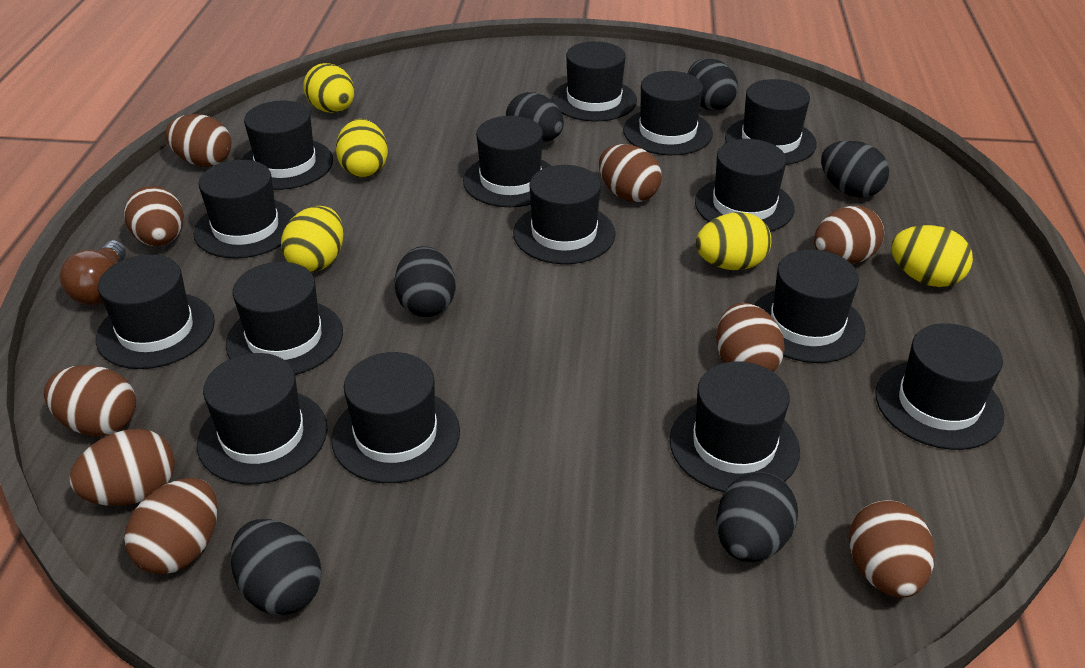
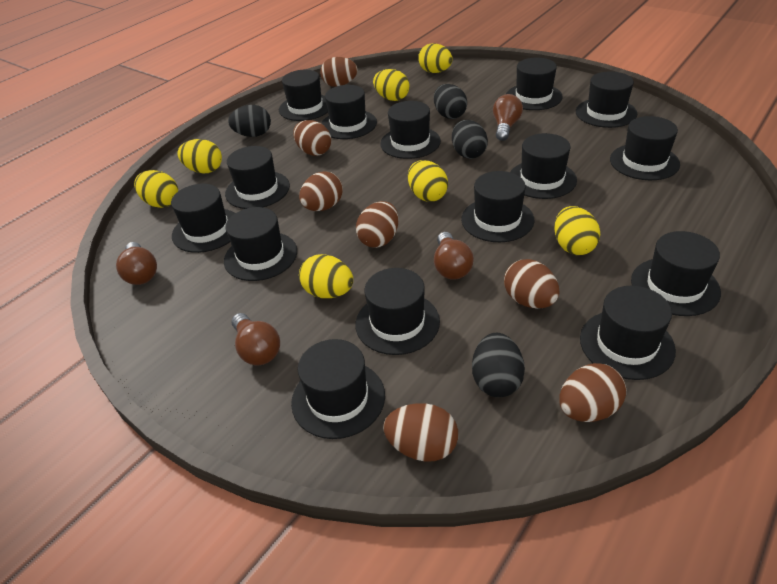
black egg: [230,519,322,615] [394,246,456,317] [506,92,564,143] [688,58,738,111] [716,472,798,562] [821,141,889,198] = 6 -> [228,105,271,137] [434,84,467,119] [452,120,488,159] [472,333,525,397] = 4
brown egg: [44,365,136,437] [69,429,175,506] [124,186,184,246] [124,478,218,575] [165,114,232,167] [599,144,662,202] [716,303,785,372] [814,206,884,264] [849,500,935,598] = 9 -> [293,120,331,156] [299,171,343,211] [320,57,358,87] [356,201,399,248] [383,403,458,462] [504,259,559,308] [559,363,626,422] = 7
brown light bulb: [60,240,126,305] = 1 -> [116,242,157,285] [231,313,280,365] [434,232,474,280] [493,94,523,141] = 4
yellow egg: [281,206,344,272] [303,63,355,113] [336,119,388,178] [696,212,771,270] [891,225,973,287] = 5 -> [134,170,178,208] [177,139,222,174] [299,254,353,298] [373,69,410,101] [408,160,448,202] [418,43,453,73] [554,206,600,255] = 7

